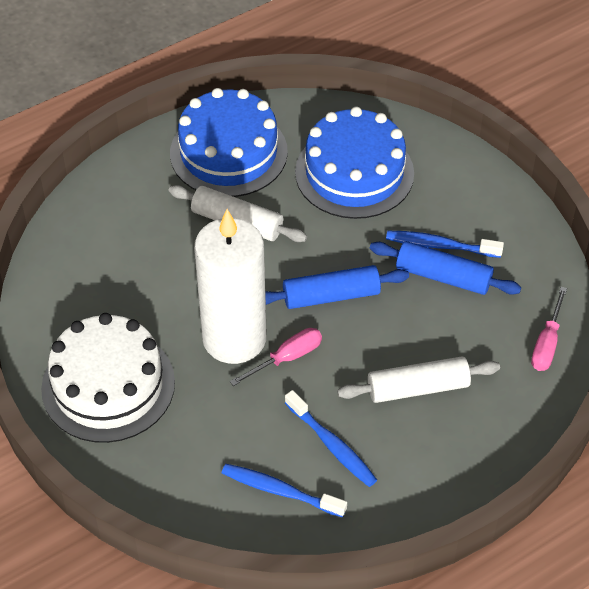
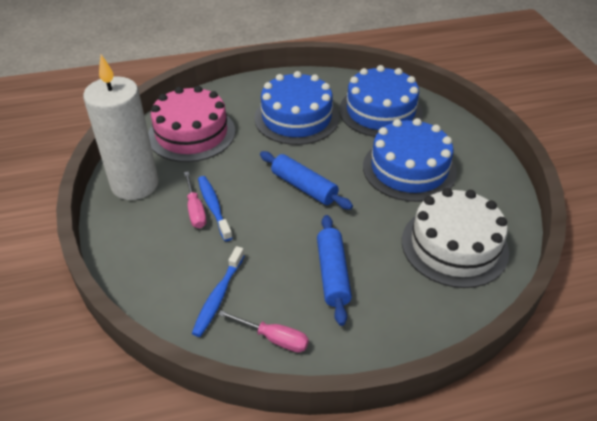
blue cake: [170,88,288,197] [295,107,414,219] = 2 -> [254,71,339,145] [339,65,423,137] [363,118,457,202] = 3
blue toothbrush: [222,464,347,518] [285,390,377,487] [386,231,504,258] = 3 -> [192,246,245,337] [198,176,233,241] = 2
pink cake: none = 0 -> [148,86,235,162] = 1
white rolling pin: [169,185,307,242] [337,356,500,403] = 2 -> none = 0

